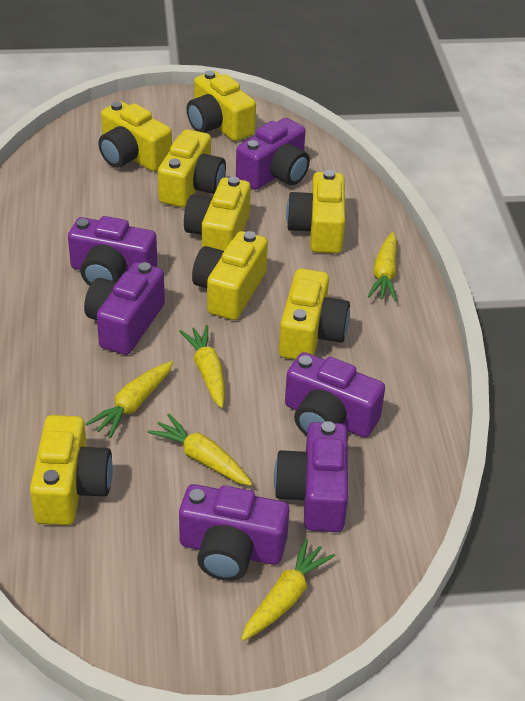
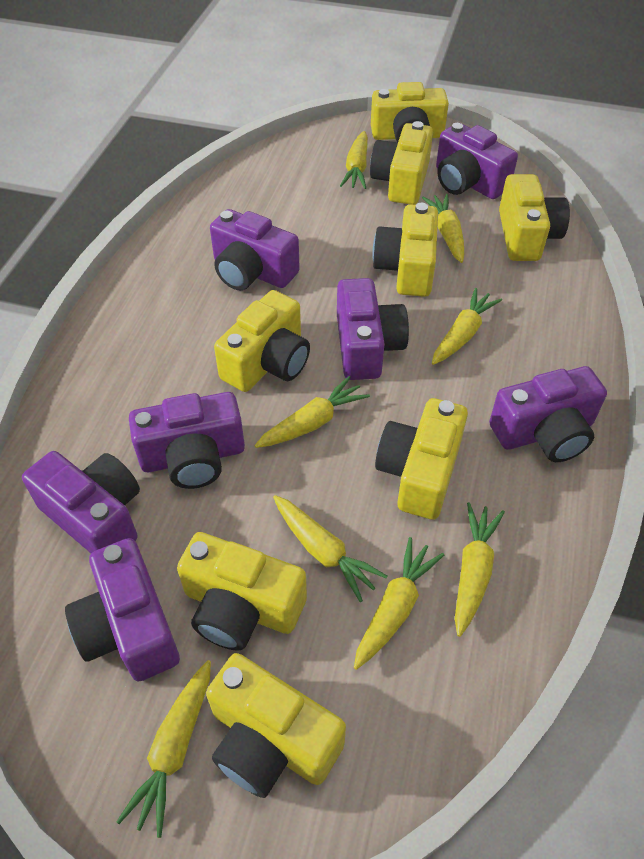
purple camera: [68,216,157,286] [84,262,165,355] [179,484,289,581] [236,118,310,190] [274,421,348,532] [285,352,385,437] = 6 -> [22,451,140,553] [65,538,180,682] [129,392,245,489] [210,209,300,290] [337,278,409,380] [436,123,518,199] [489,366,607,462] = 7
yellow carrot: [85,361,173,438] [148,414,252,486] [179,325,225,408] [241,538,335,641] [368,232,397,301] = 5 -> [116,660,211,838] [255,376,370,448] [273,495,387,602] [340,131,368,189] [354,537,444,670] [422,194,464,263] [432,288,502,365] [455,502,505,637] = 8

